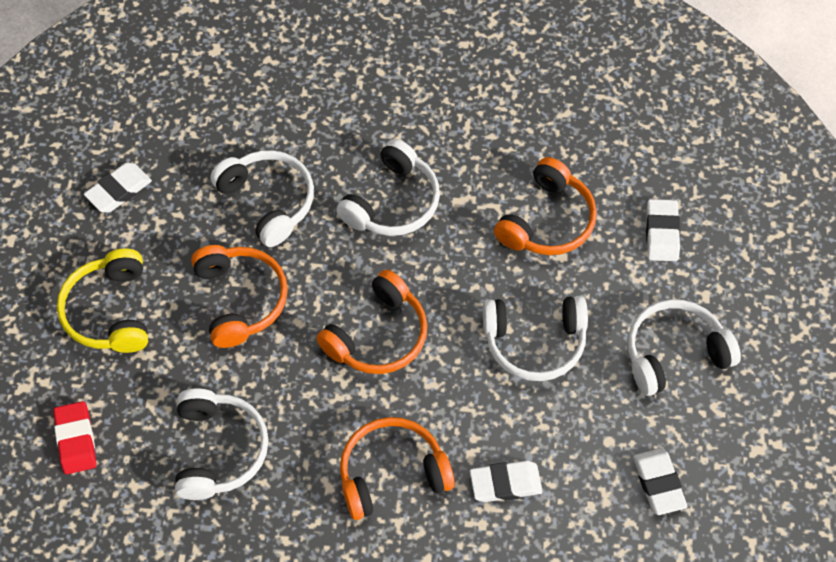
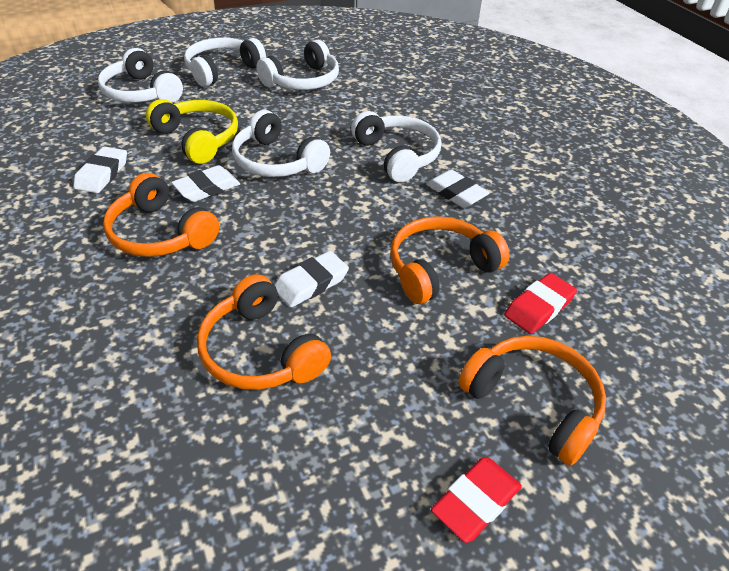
red eraser: [53,401,96,474] = 1 -> [431,457,522,543] [504,273,577,334] = 2

